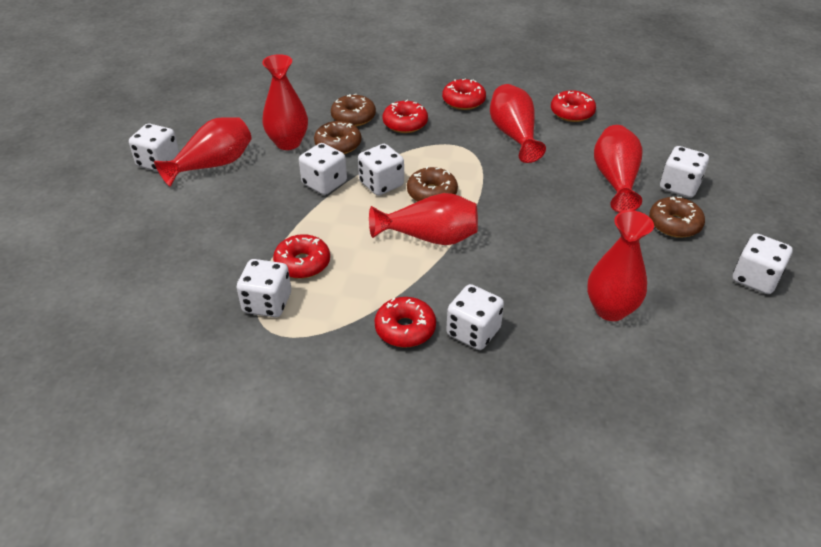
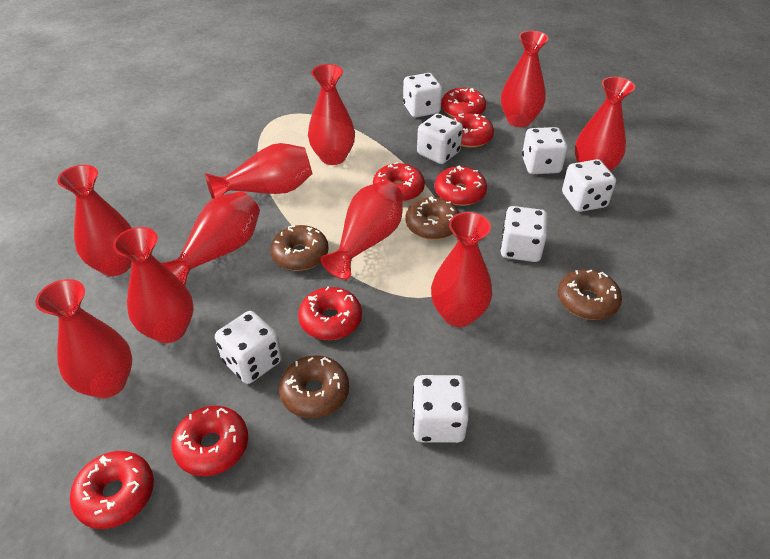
red donut: [273,234,330,279] [375,297,436,348] [382,100,428,133] [442,79,486,110] [551,90,596,122] = 5 -> [70,451,154,529] [171,406,248,476] [298,286,362,340] [373,162,425,202] [435,165,487,206] [441,88,486,117] [452,113,494,148] = 7
red vase: [154,117,252,187] [262,54,308,150] [369,193,478,245] [490,84,546,163] [587,210,654,321] [594,125,643,213] = 6 -> [36,279,132,398] [57,165,132,276] [113,227,194,343] [161,191,260,285] [205,143,312,199] [308,64,355,165] [321,181,403,279] [431,212,492,327] [501,31,549,127] [575,77,635,171] = 10

